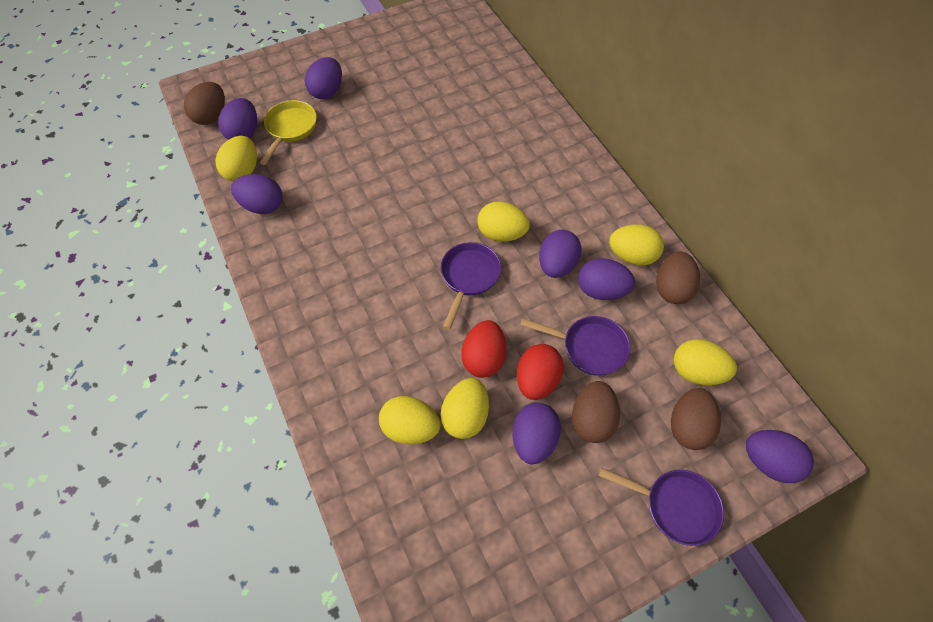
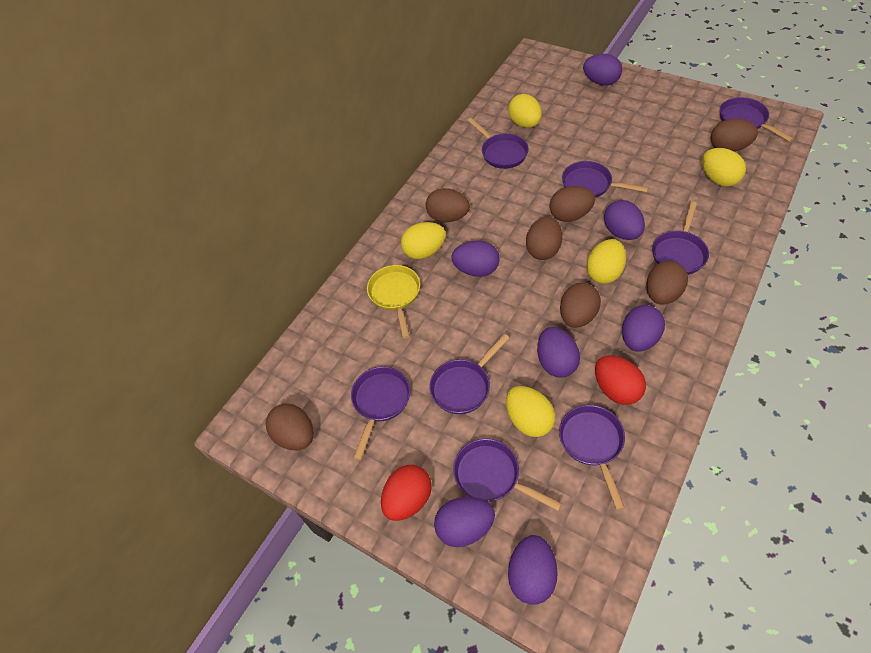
brown egg: [184,82,225,125] [572,381,620,443] [656,252,700,304] [671,388,721,450] = 4 -> [266,404,314,450] [426,188,470,222] [526,216,562,260] [549,186,595,222] [560,283,601,328] [646,261,688,305] [711,118,758,152] = 7
purple pan: [440,242,501,330] [520,316,630,376] [598,468,724,546] = 3 -> [351,366,410,461] [429,334,509,414] [453,439,562,511] [467,118,529,169] [559,405,625,510] [562,161,649,198] [652,201,709,275] [720,97,794,142] = 8
yellow egg: [215,136,257,182] [379,396,440,444] [441,378,489,439] [477,201,530,242] [609,224,664,265] [674,339,737,385] = 6 -> [401,222,446,259] [506,386,555,437] [508,94,542,128] [586,239,626,284] [702,148,746,187] = 5

